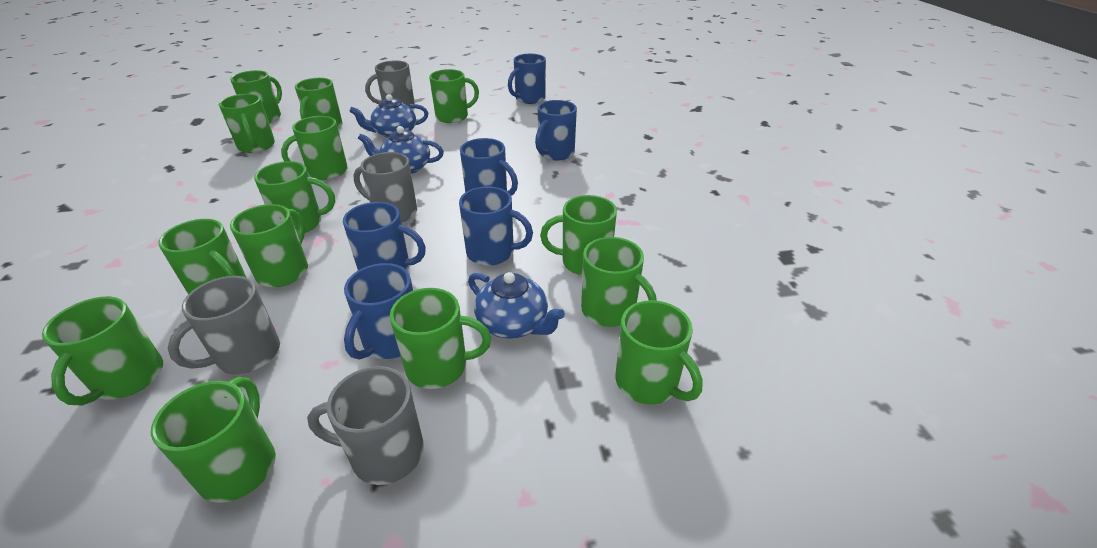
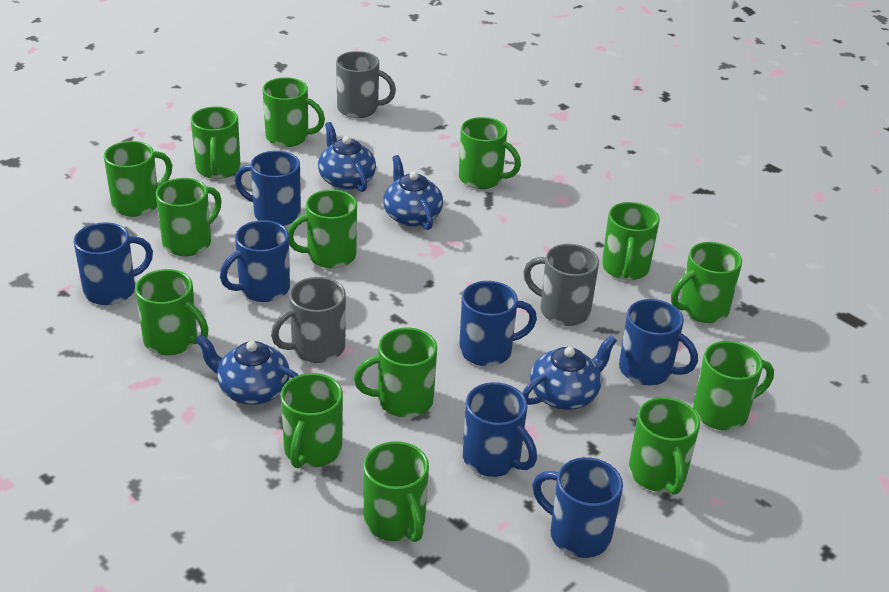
blue mug: [343,202,426,271] [344,263,413,360] [459,186,533,266] [460,138,518,196] [508,54,546,104] [535,100,577,160] = 6 -> [74,222,153,305] [220,220,290,302] [235,151,301,226] [459,281,537,366] [463,382,537,477] [532,457,623,558] [619,299,698,385] = 7
blue teapot: [349,94,428,138] [358,126,444,174] [468,272,565,339] = 3 -> [195,334,298,405] [318,122,376,192] [383,155,443,230] [522,335,617,410] = 4
grey mug: [168,276,280,374] [307,366,424,485] [353,152,417,223] [365,60,415,107] = 4 -> [271,277,346,363] [336,51,396,118] [523,244,599,326] = 3

